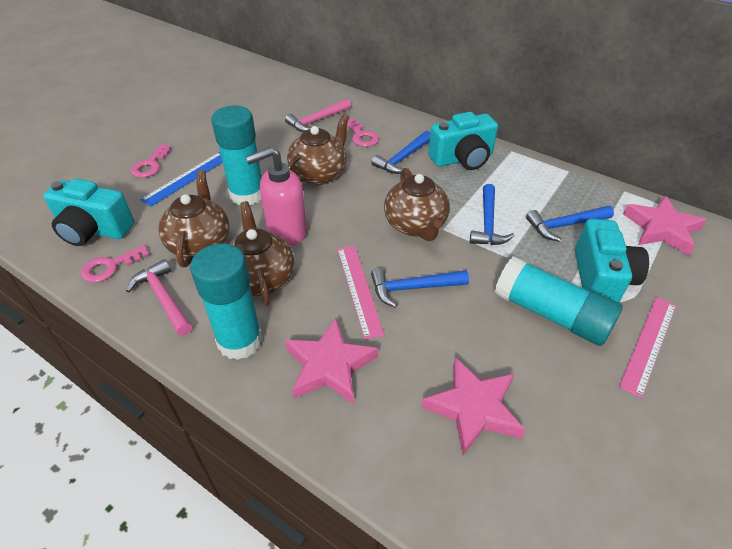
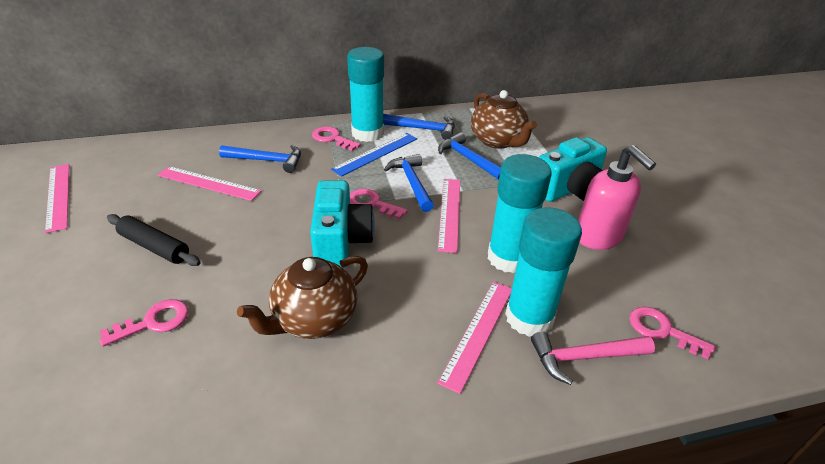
black rolling pin: none = 0 -> [107,214,201,266] = 1
brown teapot: [158,170,230,267] [229,201,294,306] [287,114,349,185] [384,168,450,241] = 4 -> [237,256,368,339] [471,90,537,149] = 2
pink hammer: [126,259,192,336] [285,99,351,132] = 2 -> [531,332,655,385] = 1
pink key: [81,245,149,283] [131,144,171,178] [347,118,379,147] = 3 -> [100,299,189,347] [312,126,361,151] [350,189,408,219] [629,307,715,359] = 4
pink ruler: [337,246,385,340] [619,297,676,398] = 2 -> [45,164,69,233] [158,166,261,201] [437,282,512,394] [438,179,460,253] = 4
pink star: [285,318,378,404] [421,357,525,455] [623,196,707,256] = 3 -> none = 0
turquoise camera: [43,179,134,246] [428,112,498,170] [575,219,649,302] = 3 -> [310,180,375,266] [539,137,607,202] = 2

